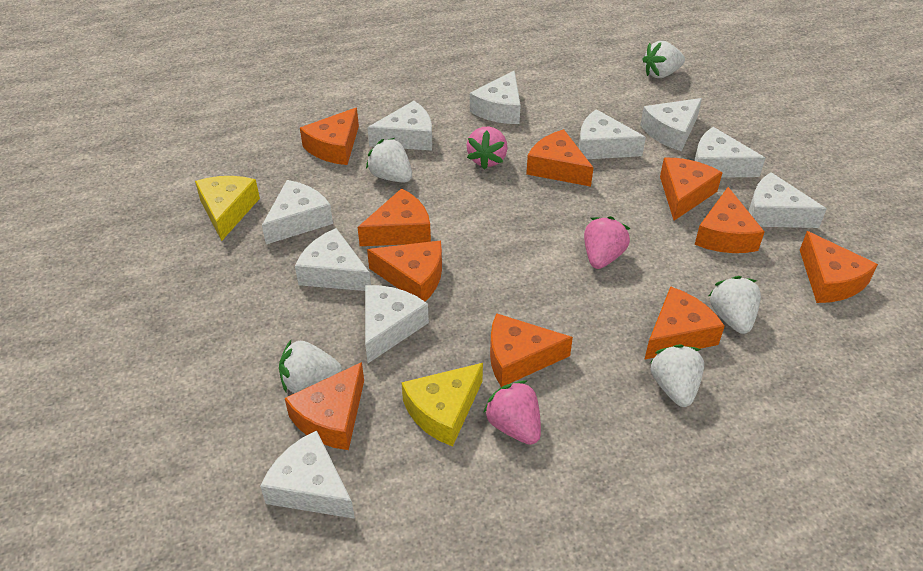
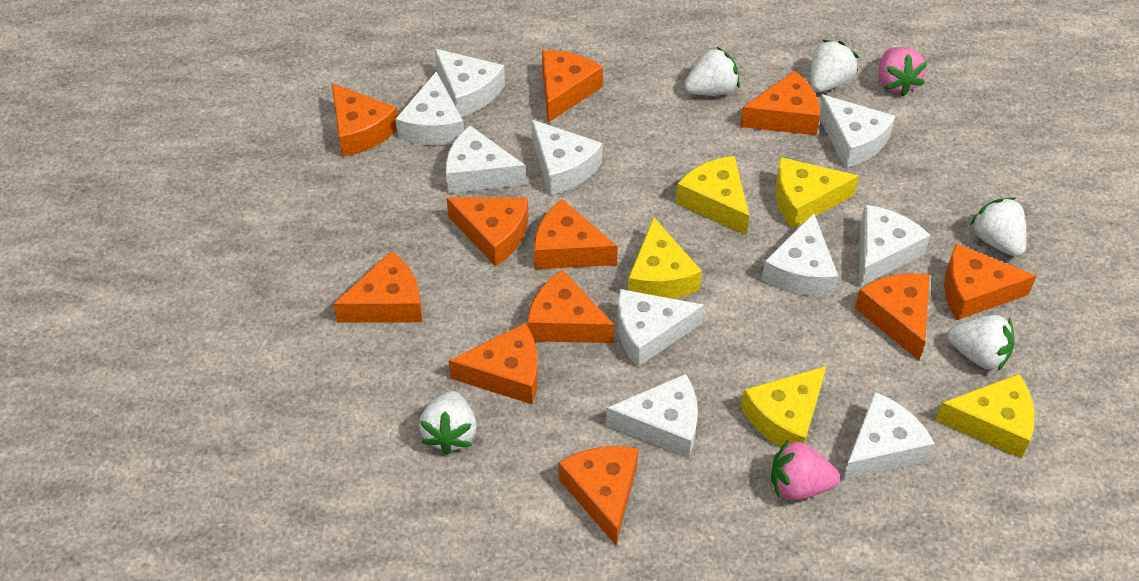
orange cheese: [285,362,364,450] [300,108,359,165] [358,188,431,246] [367,241,442,301] [490,313,573,387] [526,129,594,187] [644,286,725,360] [660,158,723,221] [694,187,765,253] [800,231,878,303] = 10 -> [332,83,398,157] [333,251,422,323] [447,198,528,266] [449,323,538,404] [527,270,614,343] [534,199,618,269] [542,50,603,123] [559,446,639,545] [740,71,820,135] [855,273,929,360] [944,244,1036,320] = 11
pink strawberry: [466,127,508,170] [483,380,541,445] [584,216,630,269] = 3 -> [771,439,840,500] [879,47,927,96] = 2
yellow cheese: [195,176,260,241] [402,363,483,446] = 2 -> [628,217,702,299] [676,156,749,235] [741,366,826,447] [775,157,859,229] [935,374,1035,458] = 5

